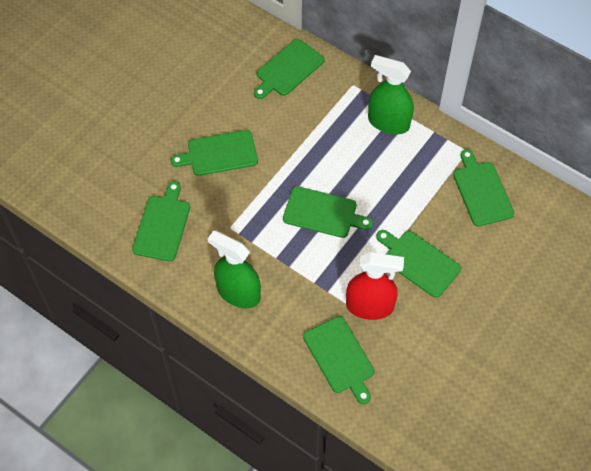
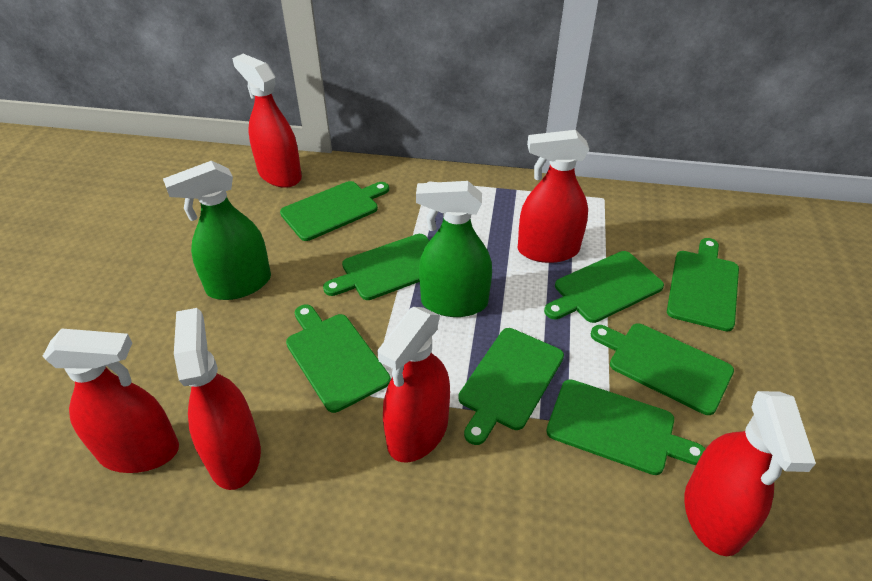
green cutting board: [132,181,190,261] [171,130,258,176] [254,39,325,99] [283,186,373,238] [303,316,374,404] [376,230,461,298] [453,149,514,226] = 7 -> [280,181,389,241] [286,305,391,413] [323,234,429,300] [459,328,564,445] [544,251,664,323] [546,379,705,475] [591,324,734,415] [667,238,739,331] = 8
red spray bottle: [346,252,404,320] = 1 -> [43,329,179,473] [174,308,261,490] [232,54,302,188] [377,307,450,463] [518,130,589,263] [684,391,816,556] = 6

